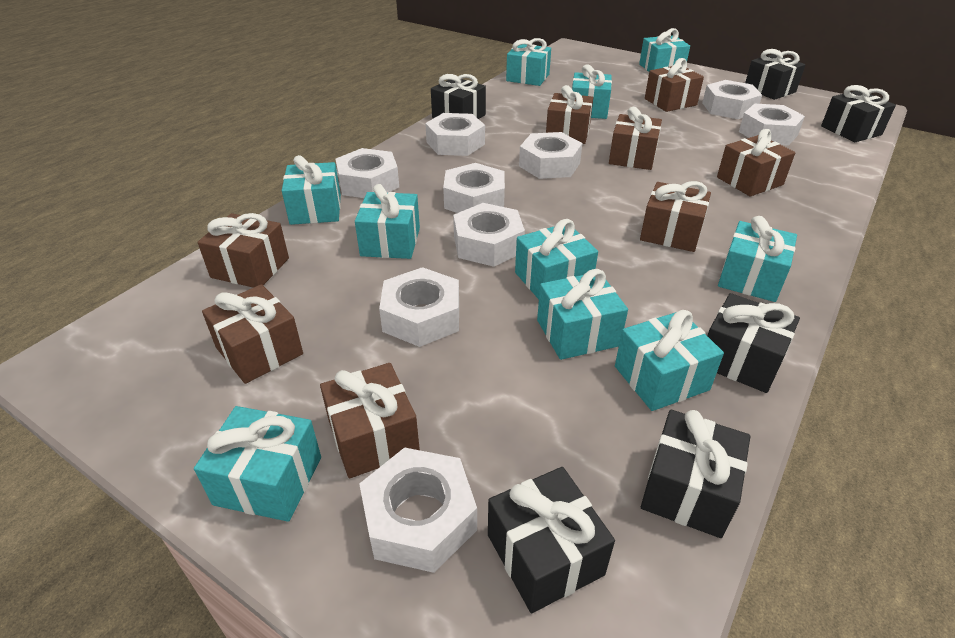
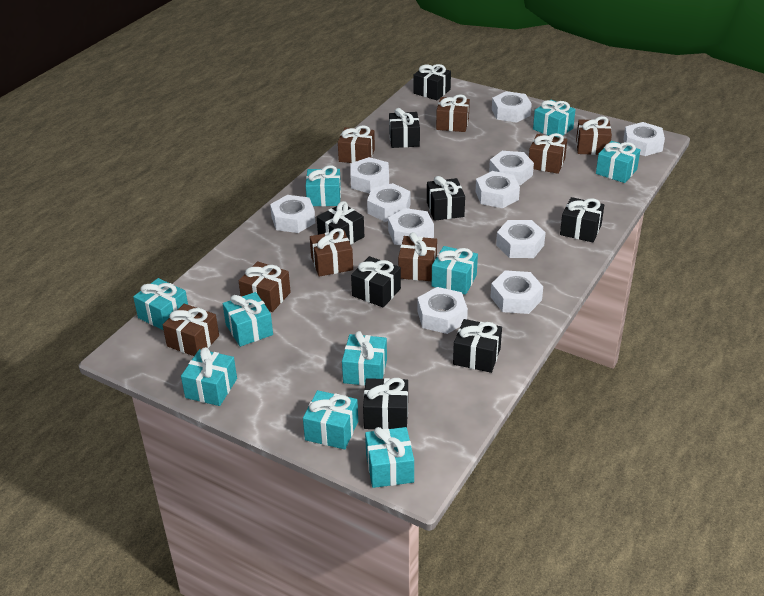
black gift: [431,74,486,119] [488,467,615,613] [641,410,750,538] [707,293,800,393] [745,49,806,100] [821,85,896,142] = 6 -> [317,201,364,245] [351,256,401,307] [363,378,408,429] [389,108,420,148] [413,64,451,100] [427,176,465,221] [453,319,502,373] [560,197,604,242] = 8
white nut: [335,148,399,198] [359,447,477,573] [379,267,459,347] [425,113,485,156] [443,163,505,213] [453,203,525,267] [519,132,582,179] [702,80,762,119] [739,103,805,146] = 9 -> [270,195,315,233] [350,157,389,194] [367,183,411,222] [388,208,434,245] [417,287,468,334] [475,171,520,208] [489,151,534,185] [490,270,543,314] [492,91,532,123] [496,220,546,258] [623,122,665,156] = 11

